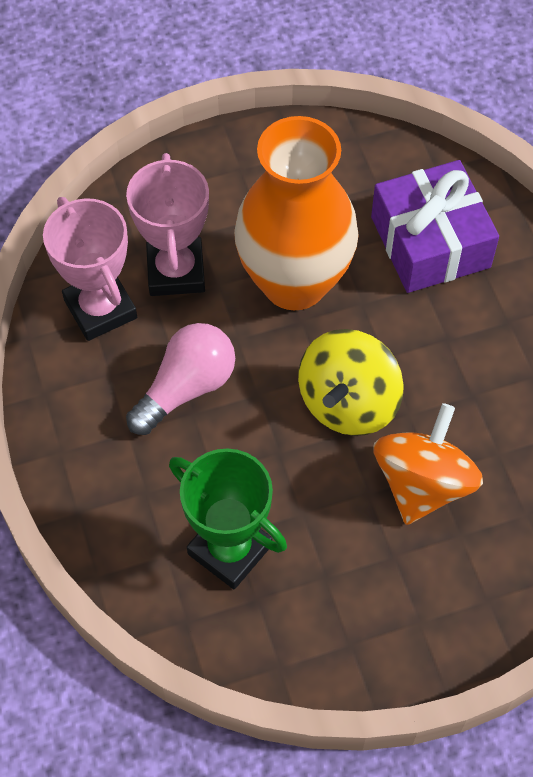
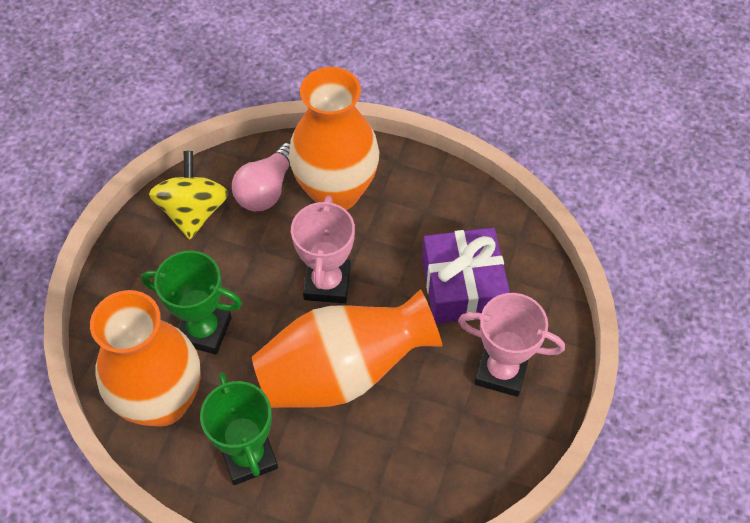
green trophy: [169,448,287,589] = 1 -> [141,251,242,354] [200,373,278,485] = 2
orange spinning top: [373,403,483,525] = 1 -> none = 0
orange vase: [234,116,359,310] = 1 -> [90,290,200,427] [252,289,442,408] [289,67,379,210] = 3

